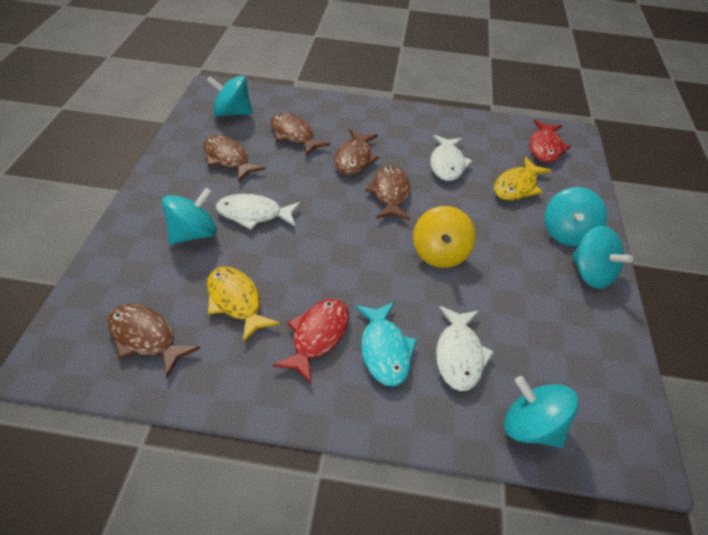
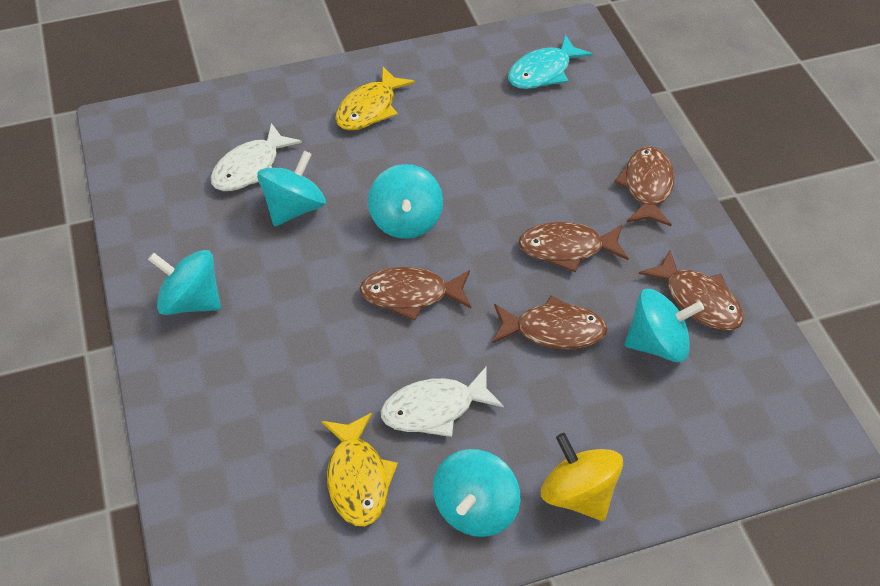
red fish: [273,299,349,384] [530,120,571,162] = 2 -> none = 0
white fish: [216,194,301,230] [430,135,473,181] [436,306,494,391] = 3 -> [211,123,302,191] [381,367,504,437] = 2

